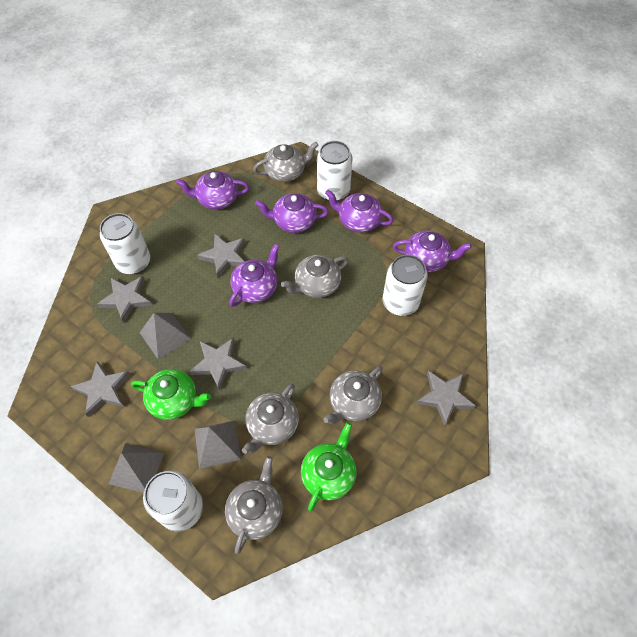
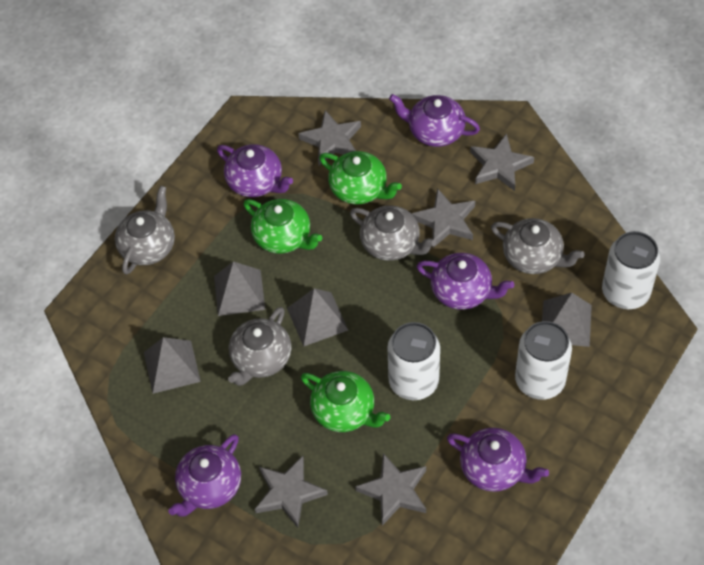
green teapot: [131,369,211,420] [301,422,357,511] = 2 -> [244,199,322,254] [301,371,390,432] [319,151,402,204] = 3
grey pyramid: [109,443,164,493] [140,313,191,359] [195,421,241,469] = 3 -> [144,337,201,394] [214,261,265,316] [287,288,348,347] [542,293,592,347] = 4
grey teapot: [225,456,283,554] [242,384,299,454] [253,142,318,182] [281,255,349,298] [323,366,383,424] = 5 -> [115,186,175,275] [228,307,291,386] [350,206,436,261] [491,218,585,274] = 4
white can: [100,213,150,274] [143,470,203,531] [317,141,352,201] [383,255,428,316] = 4 -> [387,322,440,400] [515,321,572,400] [602,231,660,309] = 3

